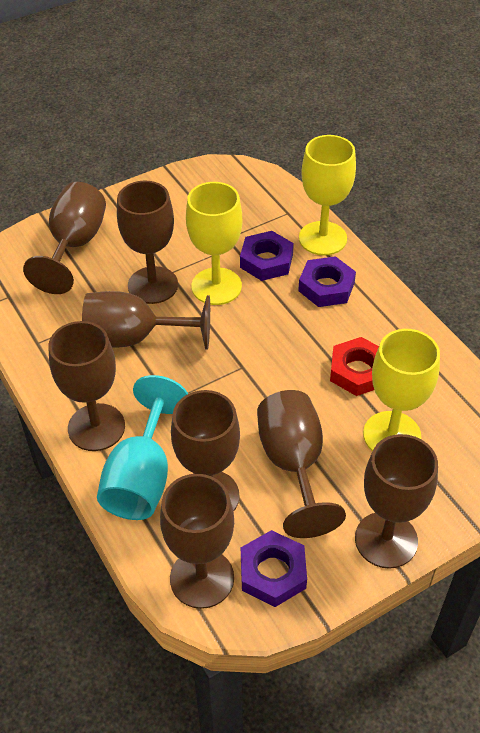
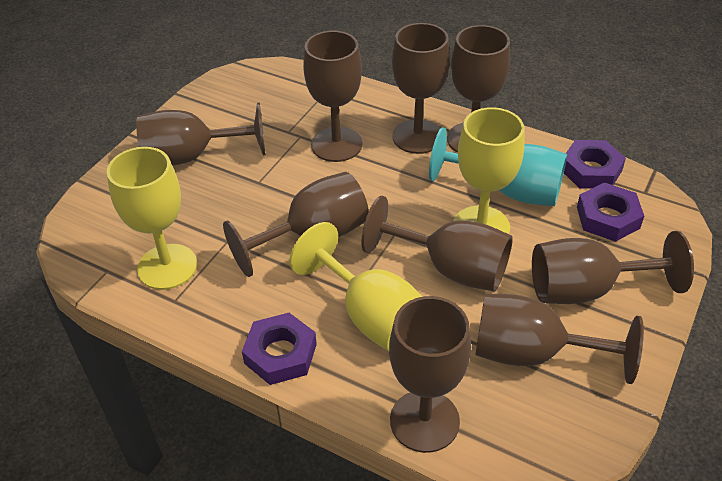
brown goblet: [23,182,106,294] [48,321,125,451] [82,291,210,349] [117,181,178,304] [160,474,234,609] [171,390,240,511] [257,390,346,538] [355,434,438,569] = 8 -> [136,102,265,166] [223,172,369,277] [303,31,362,162] [361,196,513,292] [389,296,471,453] [392,23,450,154] [447,25,510,153] [475,293,644,384] [532,231,694,304] = 9
red nut: [330,337,379,396] = 1 -> none = 0

